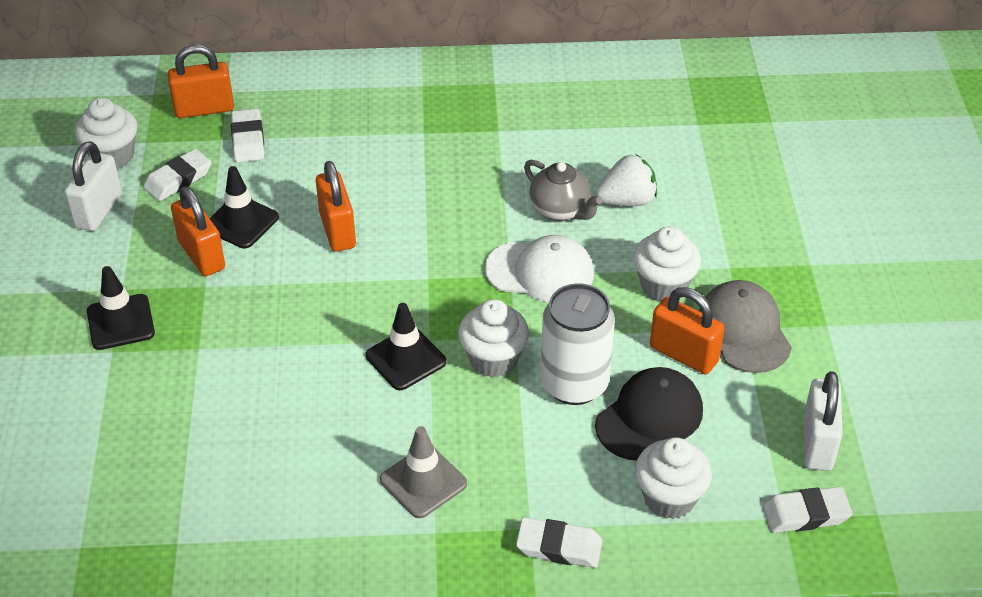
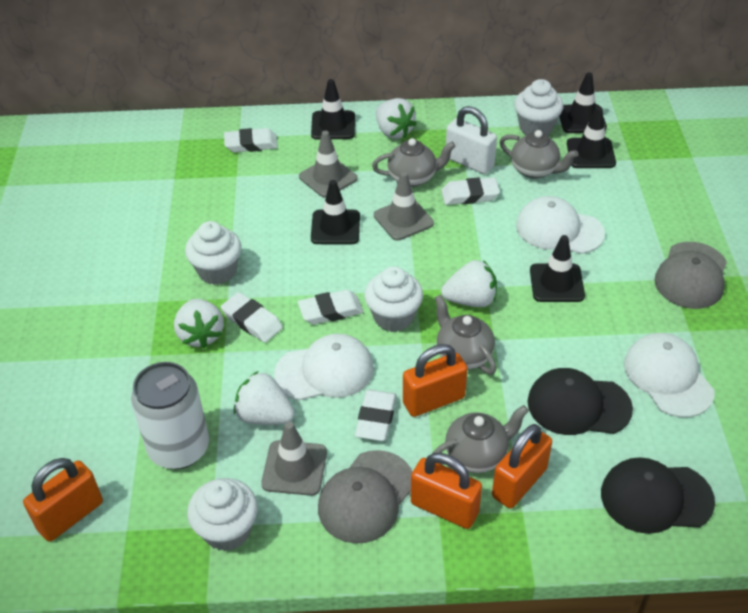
black cap: [595,367,703,461] = 1 -> [528,368,633,435] [601,457,715,534] = 2
black traffic cone: [87,266,155,350] [209,166,279,249] [366,303,446,390] = 3 -> [311,79,355,140] [311,180,360,244] [530,235,585,302] [559,72,607,133] [567,106,616,168] = 5
grey cap: [699,280,792,373] = 1 -> [318,450,412,544] [654,242,727,309] = 2
grey teapot: [524,160,602,221] = 1 -> [372,138,455,187] [432,405,529,473] [435,295,496,374] [500,130,579,179] = 4
grey traffic cone: [380,426,467,518] = 1 -> [261,422,327,496] [299,131,358,198] [374,172,434,241] = 3
white cap: [485,235,594,302] = 1 -> [274,334,374,401] [516,196,605,254] [624,333,715,417] = 3
white eraser: [143,149,212,201] [231,109,264,162] [516,517,602,568] [763,487,853,533] = 4 -> [221,292,283,343] [224,128,278,152] [298,290,363,324] [355,390,397,441] [441,177,500,205] = 5
white padlock: [64,141,122,231] [804,371,843,471] = 2 -> [446,106,497,174] = 1
white strawberry: [596,154,657,206] = 1 -> [174,299,224,348] [234,371,295,425] [376,98,417,139] [441,260,497,307] = 4

